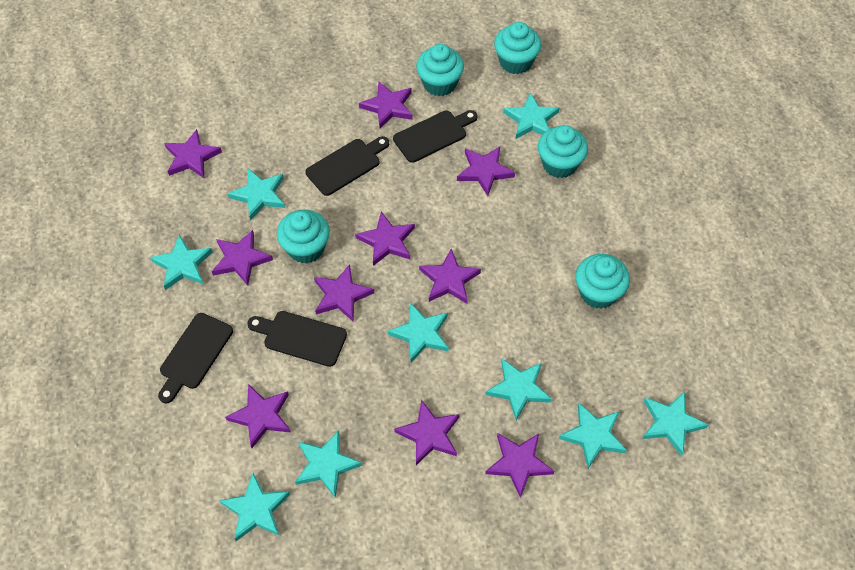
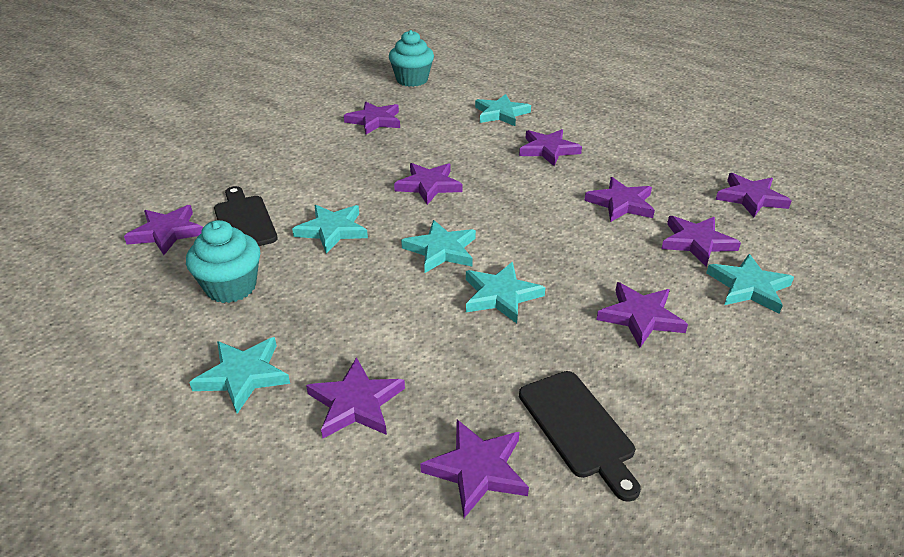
black cutting board: [158,313,233,403] [247,311,347,367] [306,136,389,196] [393,110,477,163] = 4 -> [214,186,278,246] [519,371,641,502] = 2
turquoise cupcake: [277,210,330,264] [416,44,464,96] [494,22,541,74] [538,125,588,178] [575,254,630,309] = 5 -> [186,220,260,303] [389,30,434,87] = 2
turquoise star: [150,235,213,290] [219,473,290,541] [227,168,285,220] [295,430,362,498] [387,303,449,363] [485,359,552,420] [503,92,560,139] [559,403,627,468] [642,391,708,456] = 9 -> [189,337,290,414] [292,205,368,253] [401,220,476,273] [466,262,546,323] [475,94,531,126] [706,254,794,314] = 6

